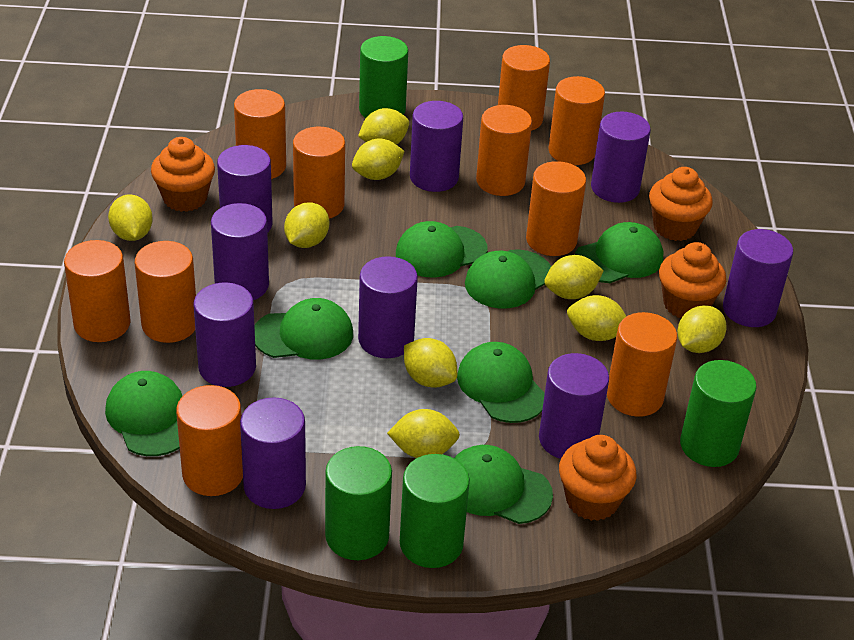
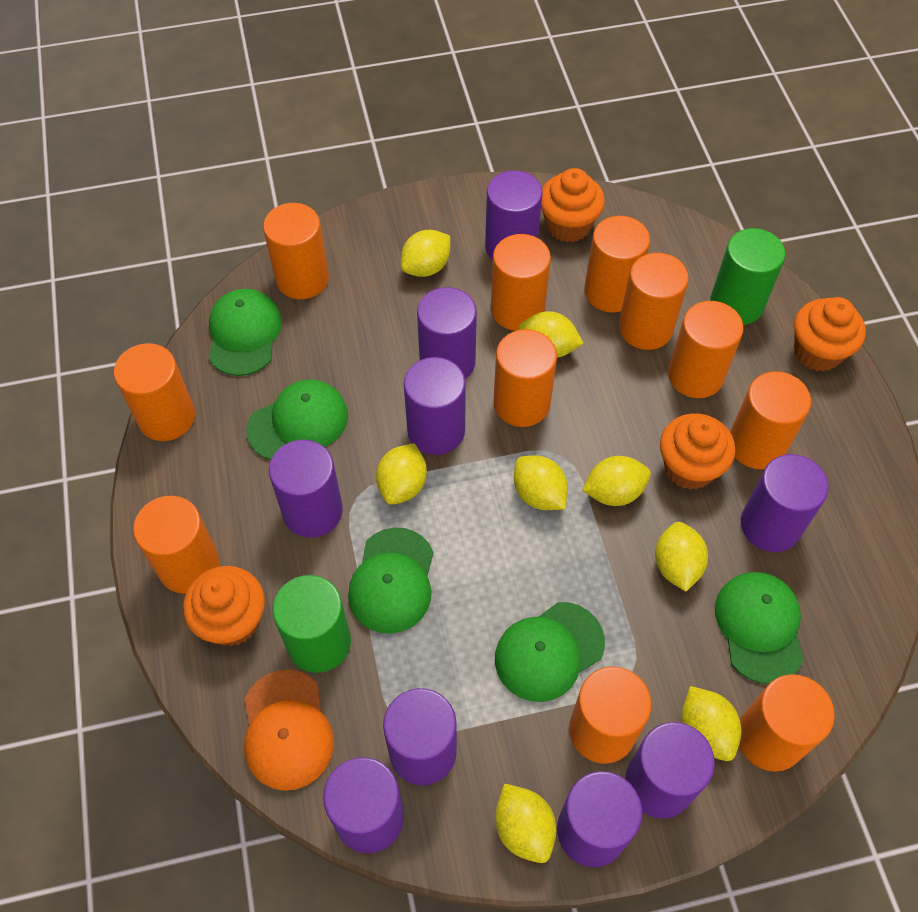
green cap: [105,371,182,456] [255,298,353,360] [396,221,488,277] [454,445,553,524] [457,342,545,423] [465,249,551,309] [575,222,663,283] = 7 -> [209,289,282,376] [246,379,348,460] [348,528,433,634] [495,602,605,702] [715,572,804,684] = 5
green cylinder: [325,446,392,560] [359,36,408,118] [400,454,470,568] [680,360,757,467] = 4 -> [272,575,351,673] [710,228,785,325] = 2
orange cap: none = 0 -> [244,669,334,791] = 1
orange cylinder: [64,240,130,342] [135,241,196,343] [176,385,243,496] [234,89,286,179] [293,127,345,219] [476,105,532,196] [498,45,550,131] [526,161,586,256] [549,76,605,165] [607,312,677,417] = 10 -> [114,343,195,441] [133,496,220,594] [263,203,329,299] [491,234,551,331] [493,329,557,427] [569,666,651,764] [584,216,650,313] [619,253,689,350] [668,301,744,398] [730,371,811,469] [739,674,835,772] = 11
yellow lemon: [108,195,153,241] [284,202,329,248] [352,138,405,180] [358,108,409,145] [387,409,460,458] [404,338,457,388] [544,255,603,299] [567,295,627,341] [677,305,727,353] = 9 -> [376,443,427,505] [401,230,450,277] [495,784,556,863] [514,455,568,510] [519,311,584,358] [582,456,651,506] [655,522,708,592] [681,686,742,761] = 8

